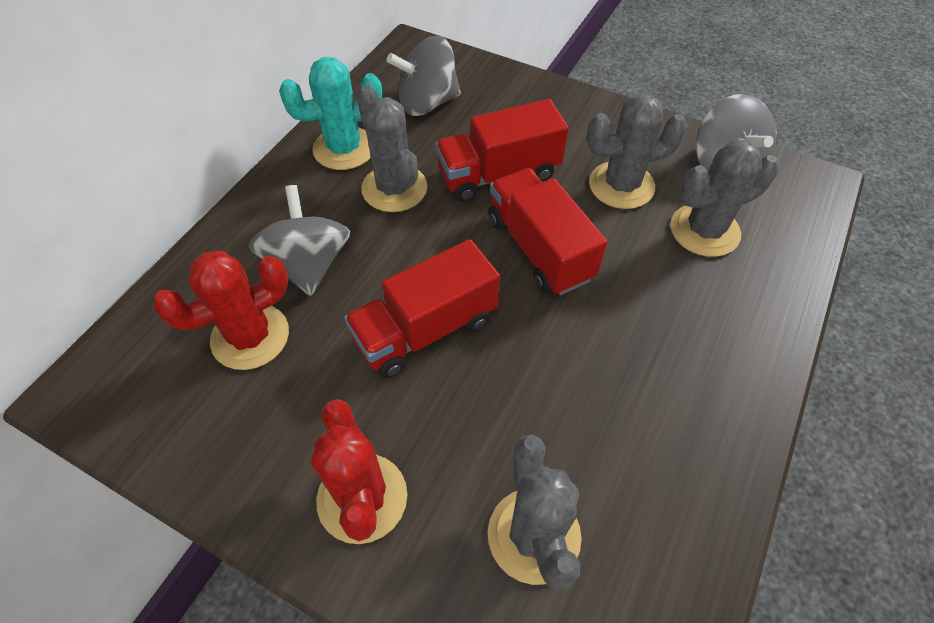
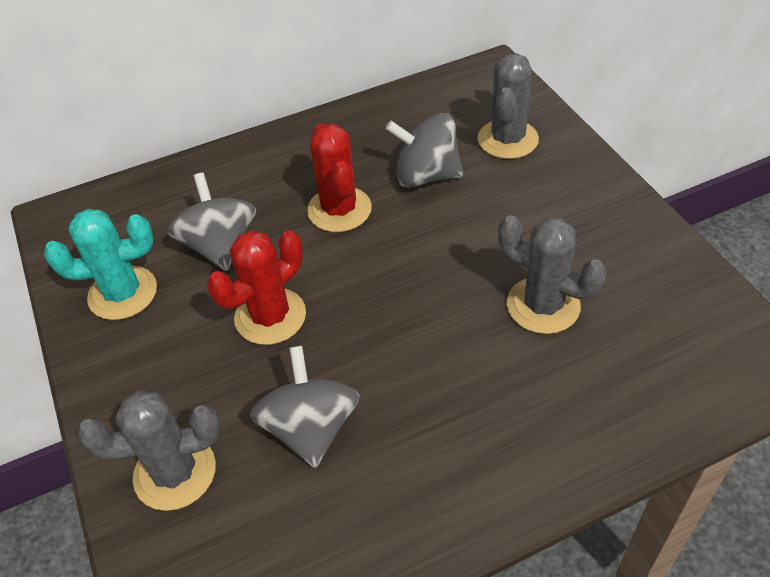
grey cactus: [357,86,427,212] [488,434,582,591] [587,94,687,209] [670,140,779,257] = 4 -> [77,391,220,511] [478,53,539,159] [498,215,607,334] = 3
red truck: [344,239,500,378] [435,99,569,202] [489,168,608,295] = 3 -> none = 0

